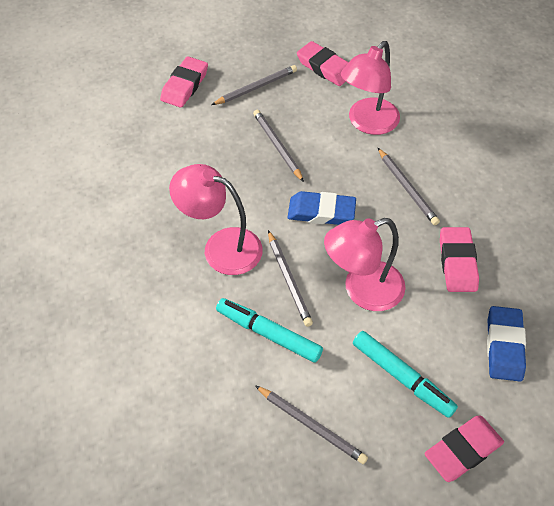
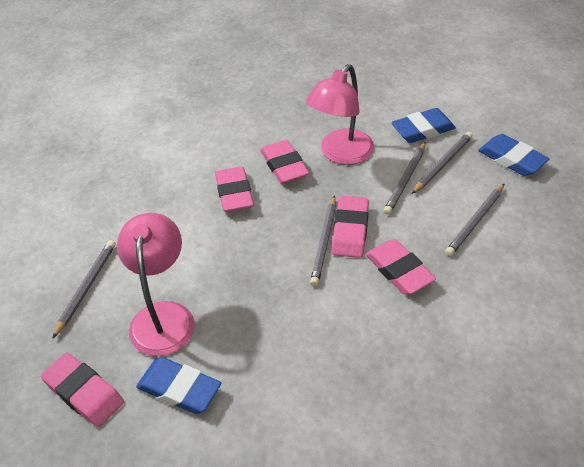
blue eraser: [287,191,356,225] [487,306,526,381] = 2 -> [136,357,221,414] [391,108,456,143] [478,134,550,176] = 3
pink eraser: [160,56,208,108] [297,41,349,86] [425,416,504,482] [440,227,479,292] = 4 -> [41,352,124,427] [215,166,254,212] [260,140,309,184] [331,196,369,258] [366,239,436,295] = 5
pink lamp: [169,164,263,275] [324,218,406,311] [341,41,400,135] = 3 -> [117,213,195,356] [306,64,374,165] = 2
turquoise marker: [216,298,323,363] [353,331,458,418] = 2 -> none = 0

